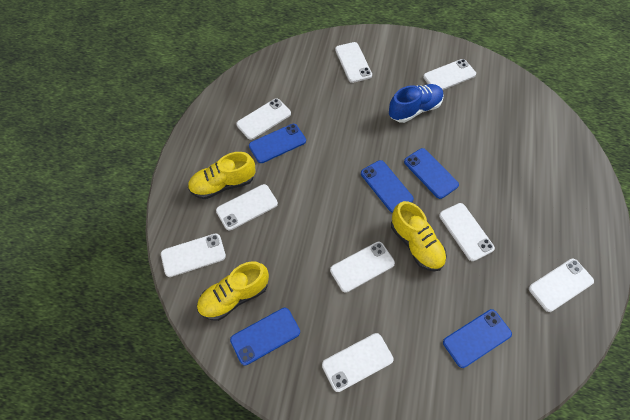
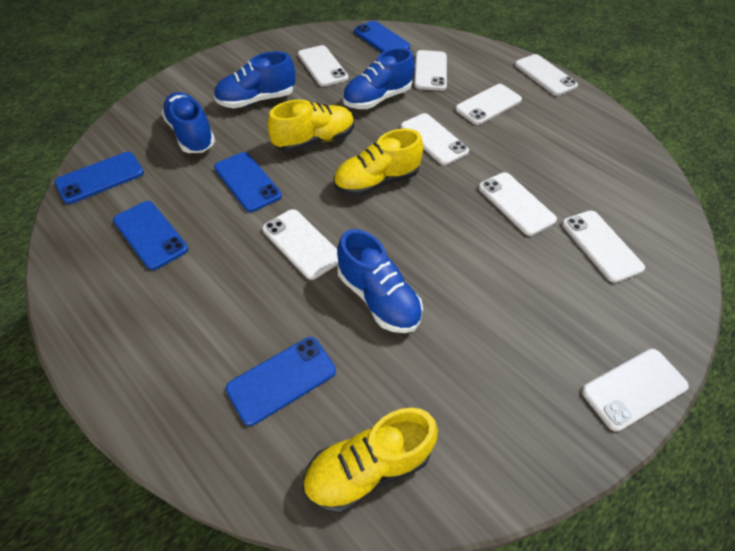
blue shoe: [389,84,444,123] = 1 -> [161,92,215,153] [214,51,295,108] [337,229,423,333] [342,48,415,109] = 4

